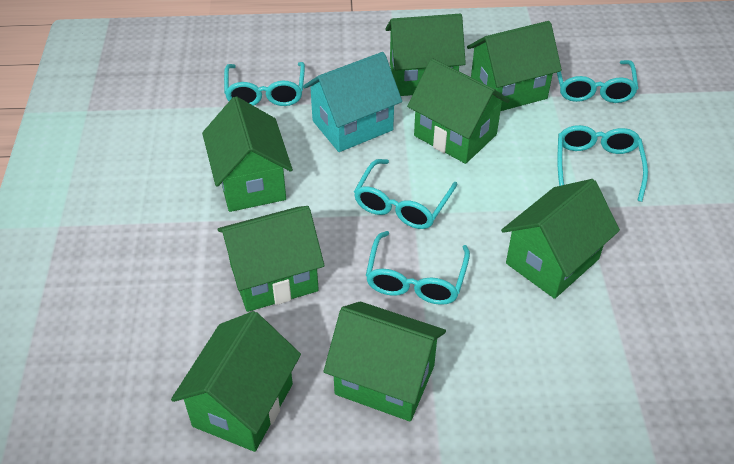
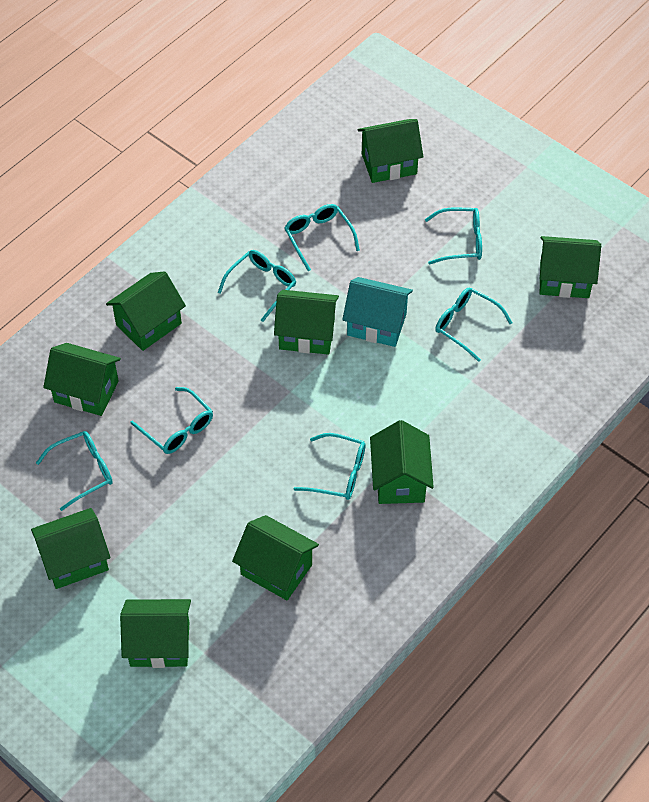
green house: [171,311,301,452] [202,96,293,212] [218,206,324,312] [324,301,446,422] [386,14,466,96] [407,59,510,164] [467,21,562,111] [501,179,620,299] = 8 -> [31,508,110,589] [43,343,121,416] [106,271,186,351] [120,599,191,668] [232,515,319,600] [274,290,339,355] [358,119,423,183] [370,420,434,504] [540,236,601,298] = 9
turquoise glasses: [224,62,305,106] [354,159,458,229] [366,231,470,305] [557,60,638,103] [557,125,648,202] = 5 -> [36,431,113,511] [130,387,213,454] [218,250,296,322] [284,204,360,271] [294,433,366,500] [425,208,482,265] [435,287,512,362] = 7

